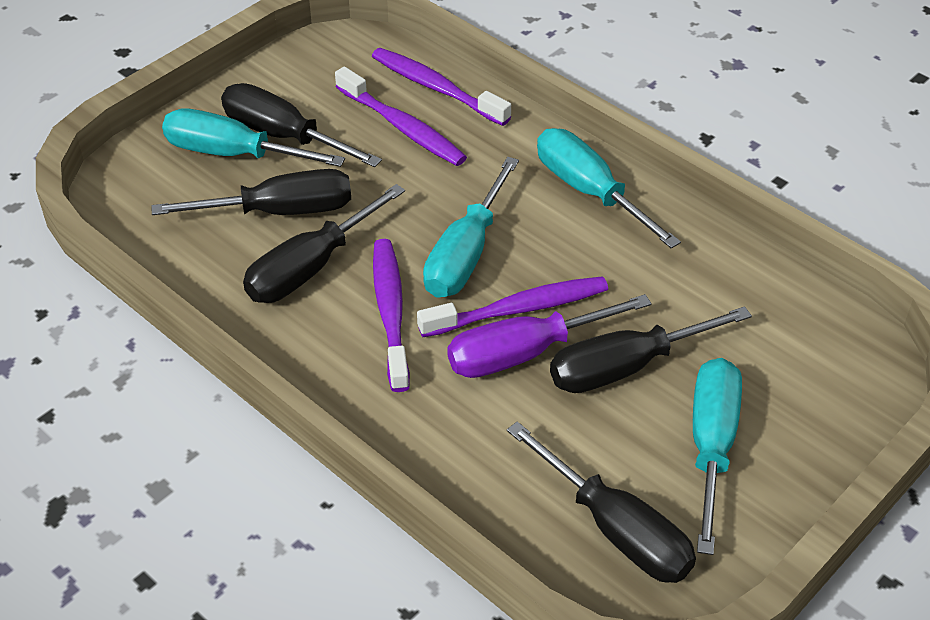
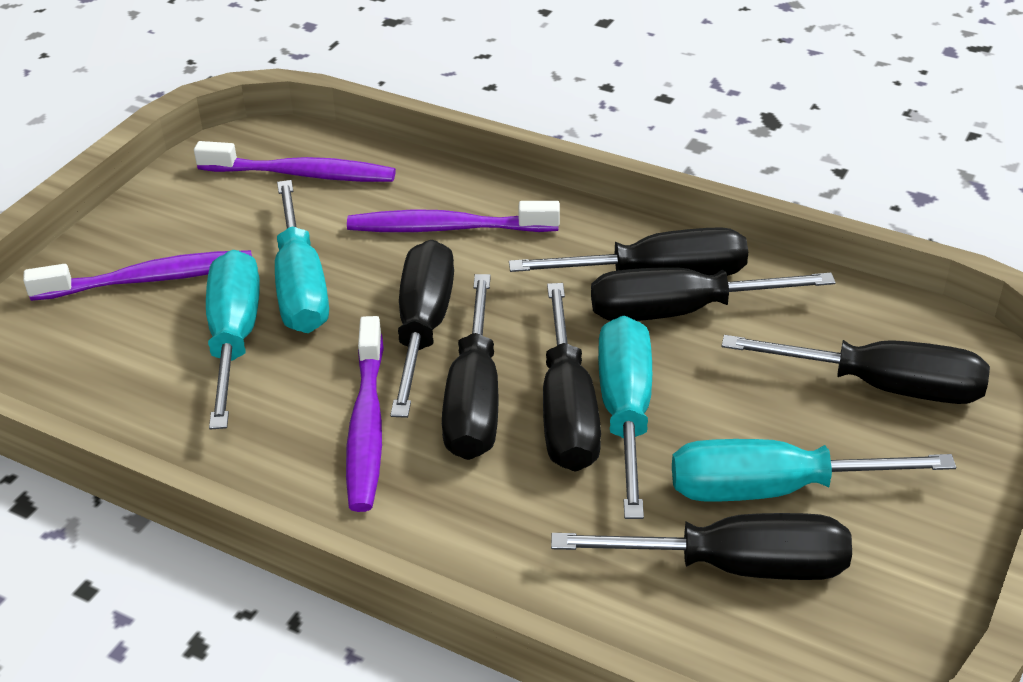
black screwdriver: [151,169,351,215] [221,83,382,167] [243,184,405,303] [507,421,696,583] [550,306,752,393] = 5 -> [390,240,454,418] [442,274,498,460] [509,227,748,276] [543,283,601,472] [551,513,852,580] [591,267,836,321] [722,335,990,404] = 7
purple screwdriver: [447,294,652,378] = 1 -> none = 0

